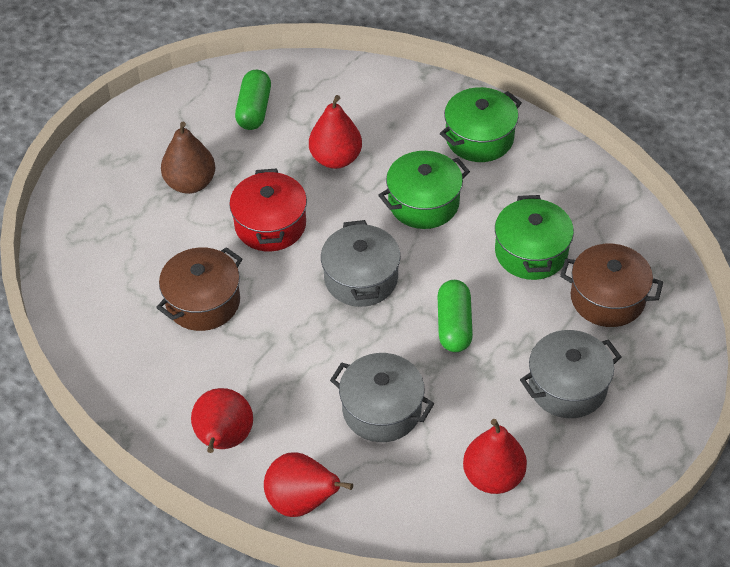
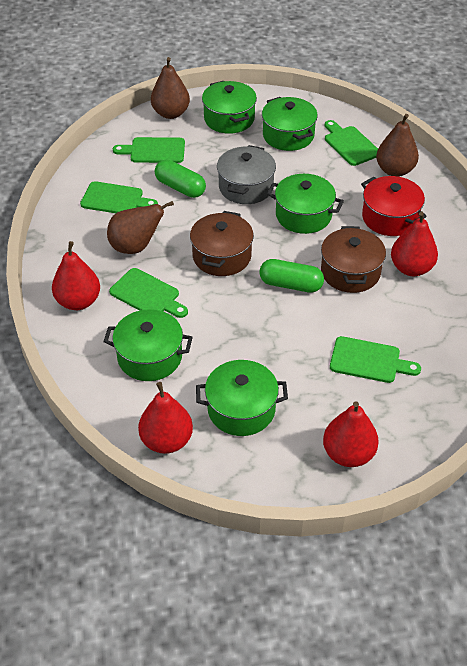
brown pear: [161,122,215,194] = 1 -> [107,201,174,254] [151,57,190,119] [376,114,419,177] = 3
green cutting board: none = 0 -> [80,181,158,213] [109,268,188,318] [113,137,185,163] [325,120,378,166] [330,336,421,383] = 5
green pot: [378,151,470,229] [440,87,522,162] [495,195,574,280] = 3 -> [103,309,193,381] [196,360,288,436] [202,81,257,134] [262,97,318,151] [267,174,344,234] = 5
grey pot: [321,220,400,307] [330,353,434,442] [520,330,621,418] = 3 -> [217,145,276,204] = 1

